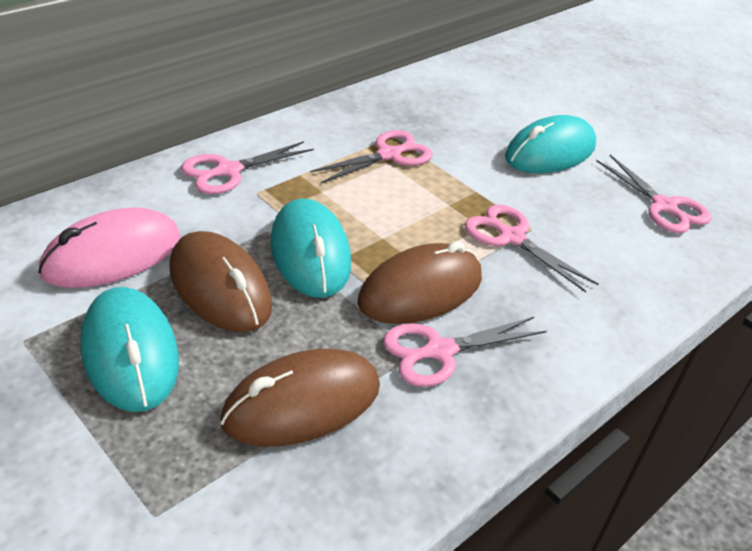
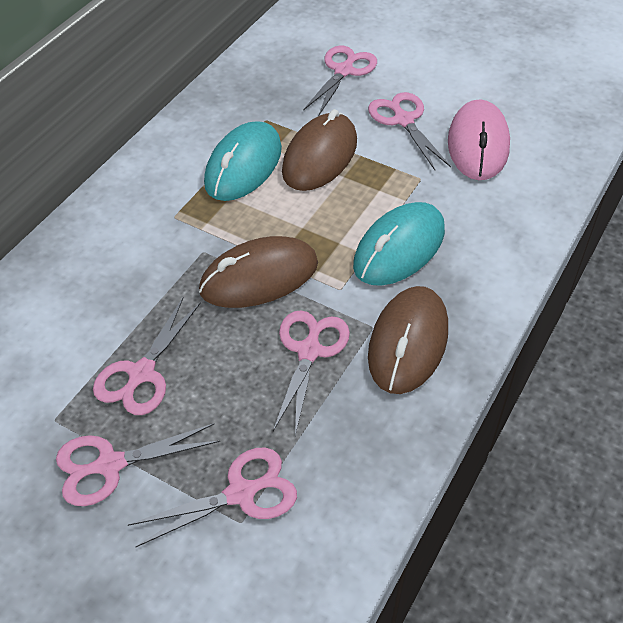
pink scissors: [181,141,314,194] [310,130,433,183] [383,317,547,387] [465,204,599,292] [596,155,712,233] = 5 -> [56,423,220,506] [93,297,201,415] [128,448,297,547] [273,310,350,436] [303,45,377,116] [368,92,451,170] = 6
turquoise mouse: [80,287,179,412] [270,199,351,298] [505,115,596,173] = 3 -> [204,121,282,201] [353,202,445,286] = 2

